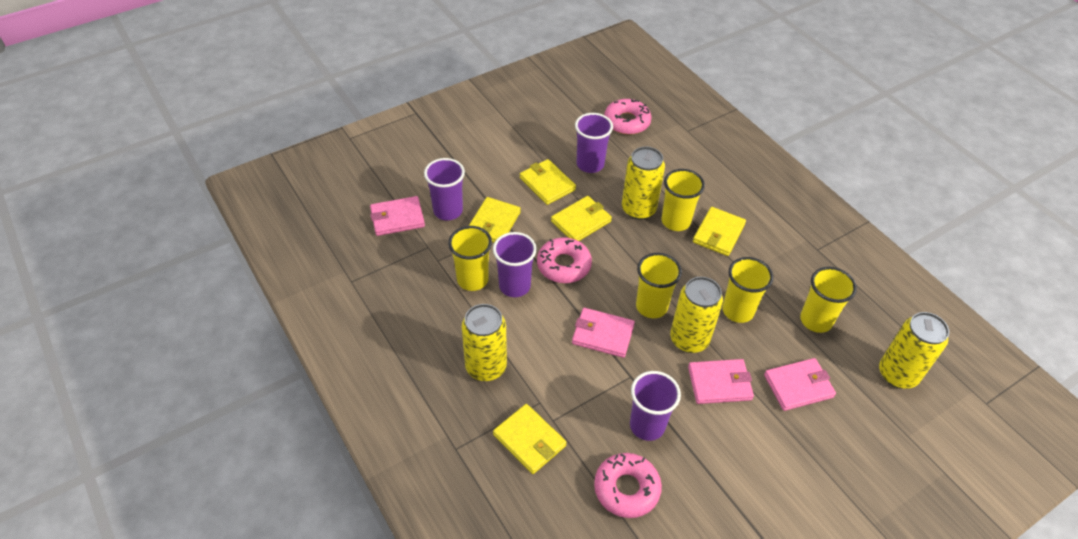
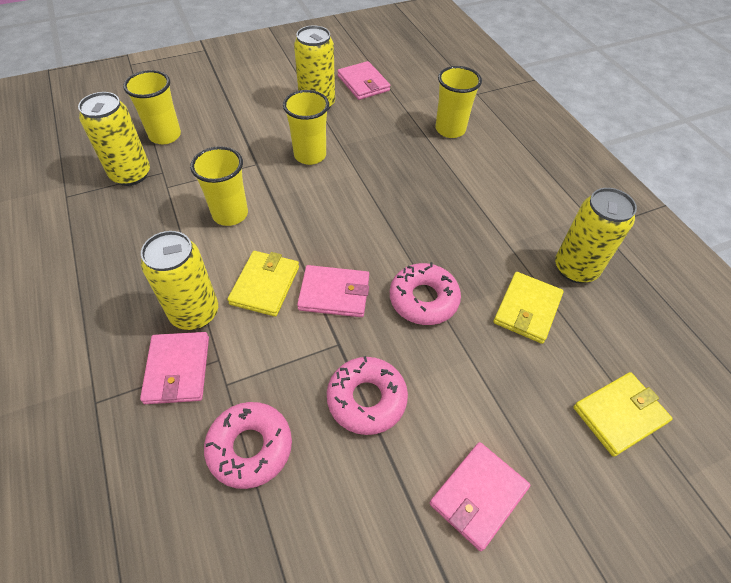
purple cup: [424,158,465,220] [493,232,537,297] [575,113,613,173] [630,371,681,441] = 4 -> none = 0
yellow cup: [448,226,492,291] [636,253,682,318] [661,169,705,231] [722,257,774,323] [800,267,857,333] = 5 -> [123,70,181,144] [190,146,248,226] [283,90,329,165] [435,66,482,138] = 4
yellow wallet: [469,197,521,243] [493,404,567,474] [520,159,576,205] [551,196,612,241] [693,207,746,256] = 5 -> [227,251,299,317] [493,272,564,344] [573,372,673,457] = 3

